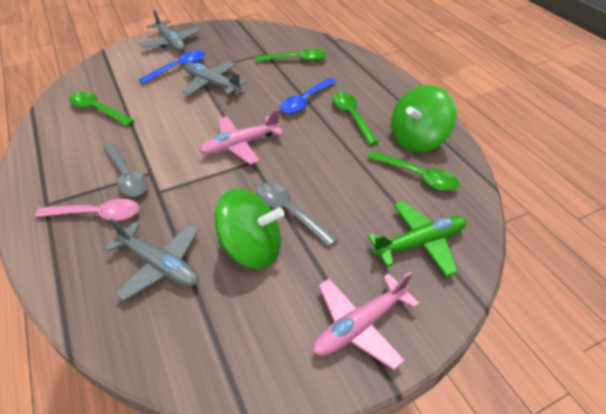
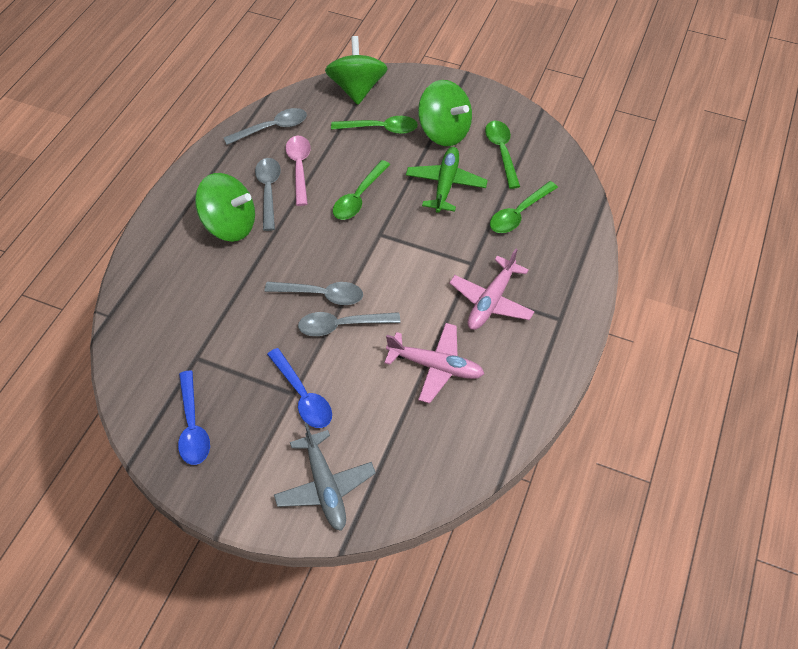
green spinning top: [215,189,284,269] [391,85,457,152] = 2 -> [195,173,255,242] [325,36,388,105] [418,80,472,146] = 3
grey plane: [105,219,199,301] [140,10,200,52] [183,61,247,95] = 3 -> [274,423,376,531] = 1
grey spoon: [103,143,147,197] [256,182,338,247] = 2 -> [224,108,307,145] [255,158,281,231] [265,282,363,305] [298,312,401,336] = 4

